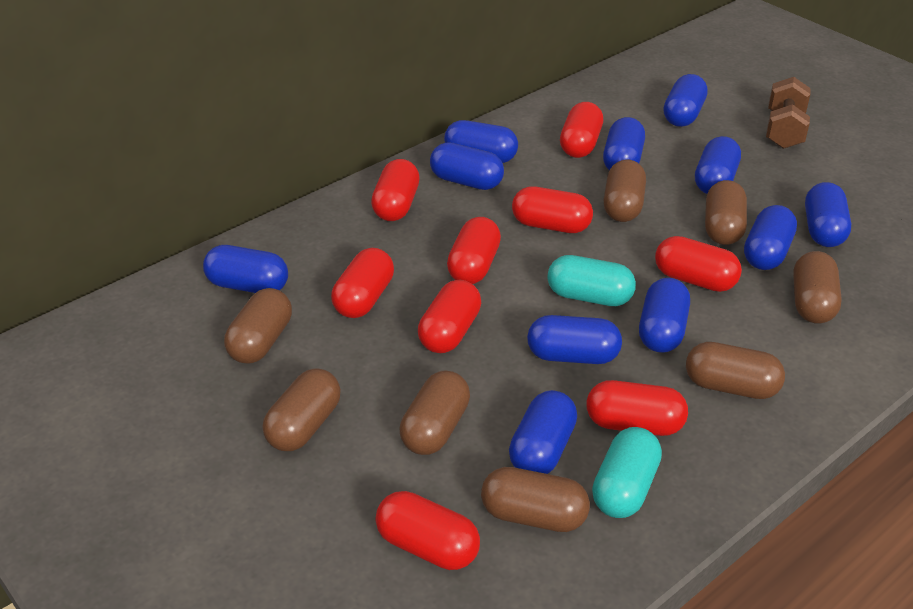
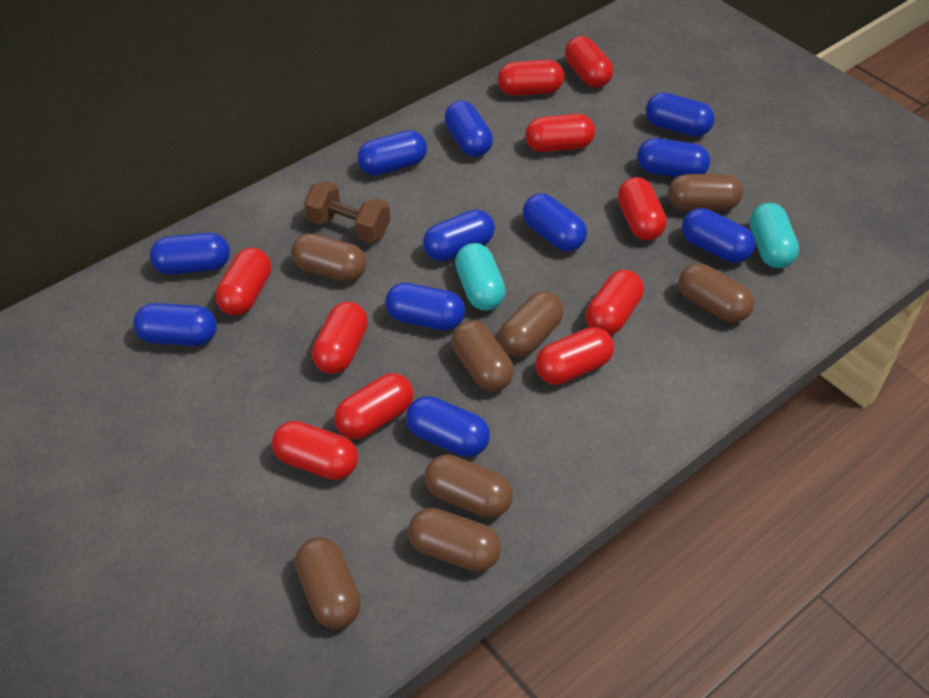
red capsule: [331,248,394,318] [371,159,420,221] [375,491,480,570] [418,280,481,353] [447,217,501,284] [512,186,593,233] [560,102,603,158] [586,380,688,436] [655,236,742,292] = 9 -> [215,248,271,316] [272,421,358,480] [312,302,368,374] [334,373,414,439] [498,60,564,96] [525,114,595,152] [536,327,614,385] [565,36,613,88] [586,270,644,335] [618,177,667,240] = 10

